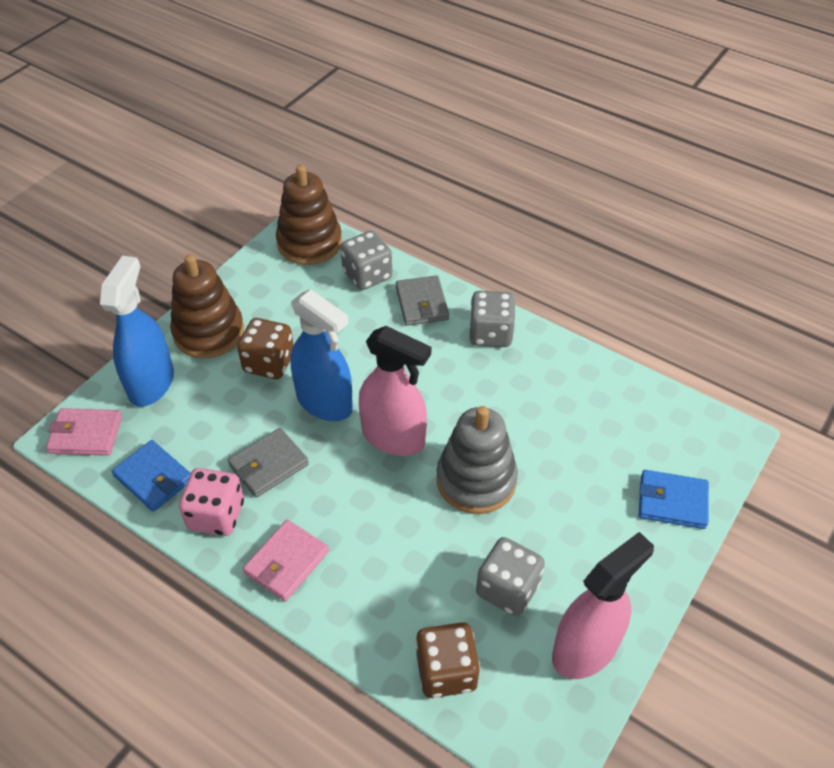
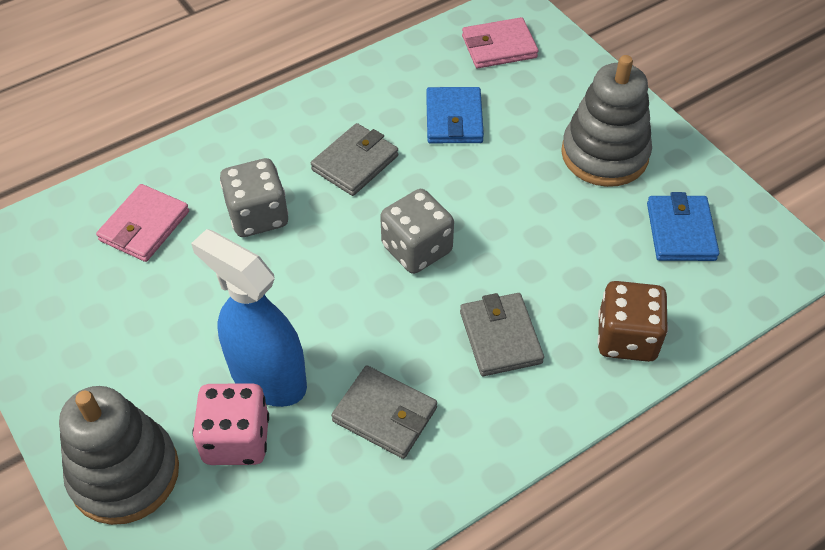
blue spray bottle: [100,256,174,407] [290,289,353,421] = 2 -> [191,229,307,407] = 1
brown dice: [237,318,294,379] [416,622,480,698] = 2 -> [597,281,668,362] = 1
brown stacking toy: [170,254,244,358] [276,165,342,265] = 2 -> none = 0
grey dice: [340,231,392,290] [469,291,516,347] [476,537,545,616] = 3 -> [220,158,288,237] [380,189,454,274] = 2
grey stacking toy: [436,406,518,514] = 1 -> [59,386,179,525] [561,55,652,187] = 2
grey wallet: [228,428,309,498] [396,275,449,326] = 2 -> [311,123,398,196] [331,365,437,459] [460,293,544,376] = 3
pink spray bottle: [359,326,431,456] [552,532,654,679] = 2 -> none = 0

